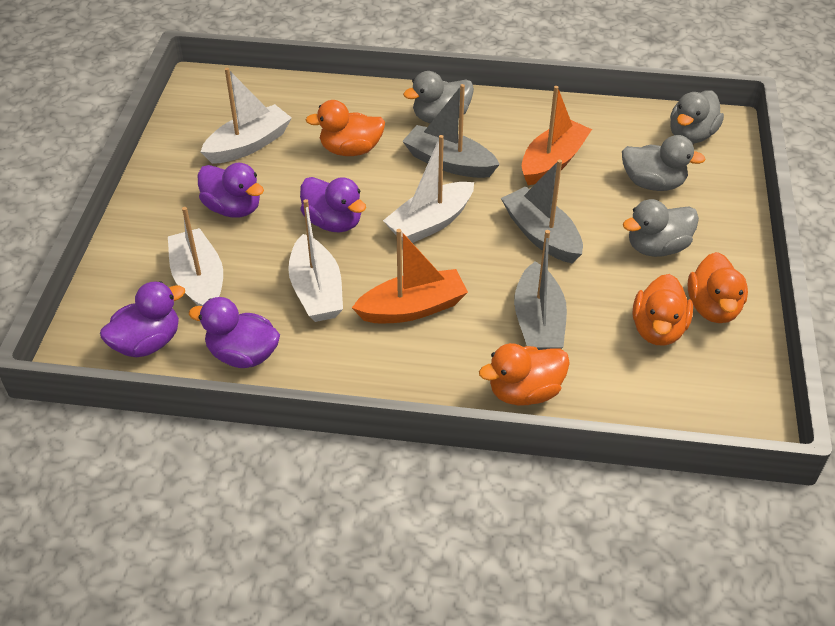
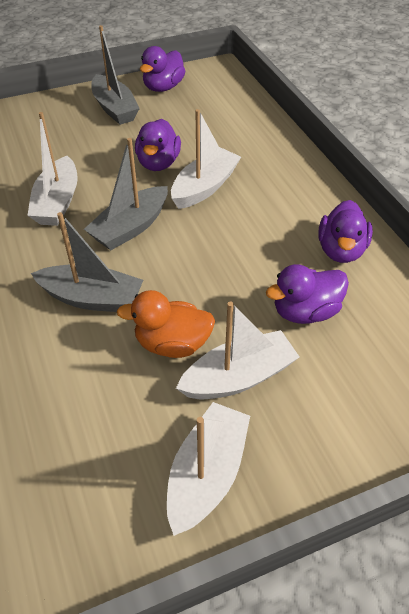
grey duck: [403,71,474,123] [622,135,706,191] [623,199,699,257] [670,90,724,143] = 4 -> none = 0
orange boat: [352,229,468,323] [522,86,592,185] = 2 -> none = 0
orange duck: [306,100,385,156] [479,343,570,405] [632,274,693,346] [688,252,748,323] = 4 -> [117,290,215,358] = 1

